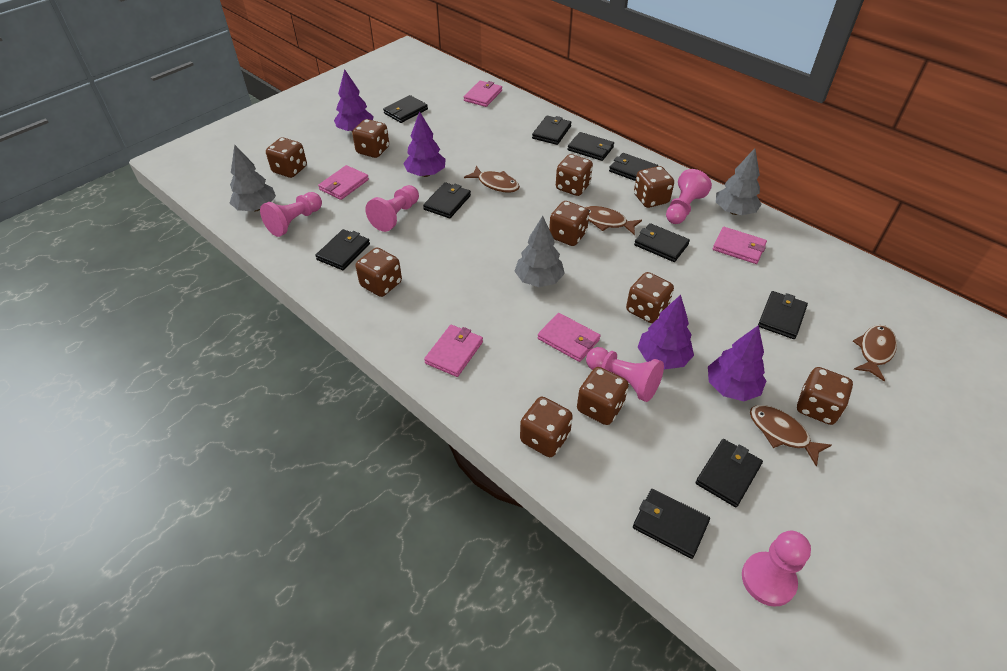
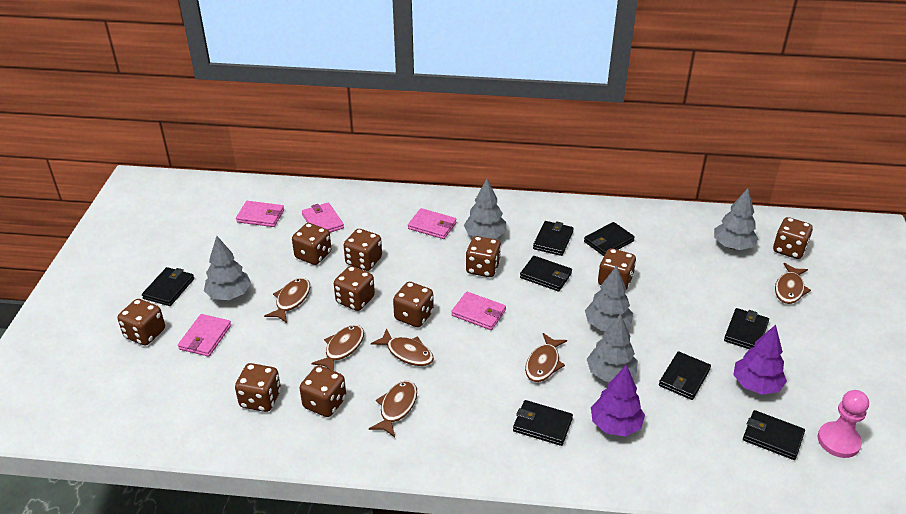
black wallet: [315,229,370,270] [383,95,428,123] [423,182,471,218] [532,116,571,145] [568,132,614,161] [609,153,658,181] [633,489,710,559] [634,223,690,262] [696,439,763,507] [758,291,808,339] = 10 -> [142,267,194,306] [513,400,573,446] [520,256,572,292] [533,221,574,256] [584,222,635,256] [659,351,711,400] [724,308,769,349] [743,410,805,460] = 8
brown fish: [464,166,520,192] [585,206,642,235] [750,405,832,466] [853,325,897,381] = 4 -> [264,278,310,323] [311,325,364,371] [369,381,417,437] [371,328,434,366] [525,333,567,382] [775,263,811,304] = 6
grey tree: [230,144,276,211] [515,216,565,287] [716,148,762,215] = 3 -> [204,236,251,300] [464,179,506,239] [585,266,633,331] [587,314,638,382] [714,188,758,250] = 5
pink pawn: [260,192,322,237] [365,185,419,232] [586,347,664,402] [666,169,712,224] [742,531,811,607] = 5 -> [818,390,869,458] = 1
purple tree: [334,69,374,131] [403,111,446,177] [638,295,694,369] [708,325,766,401] = 4 -> [591,365,645,437] [733,325,787,395] = 2

